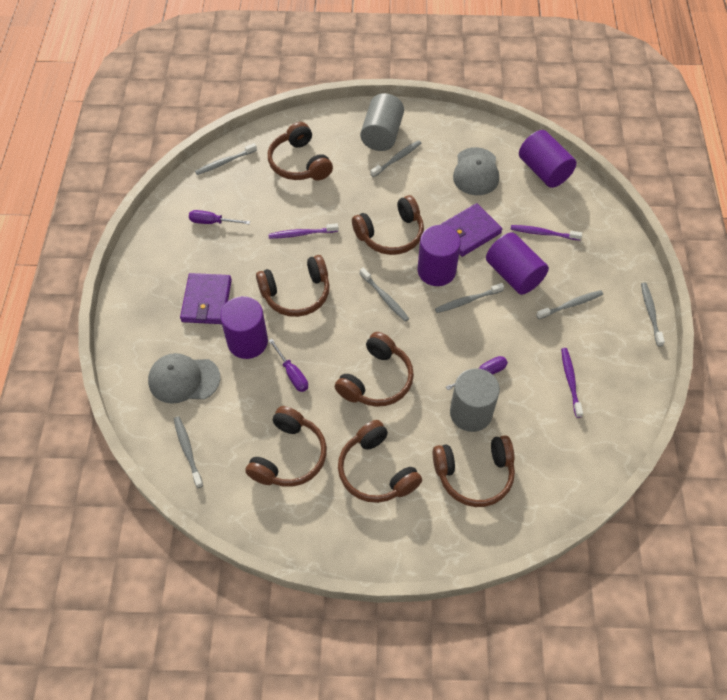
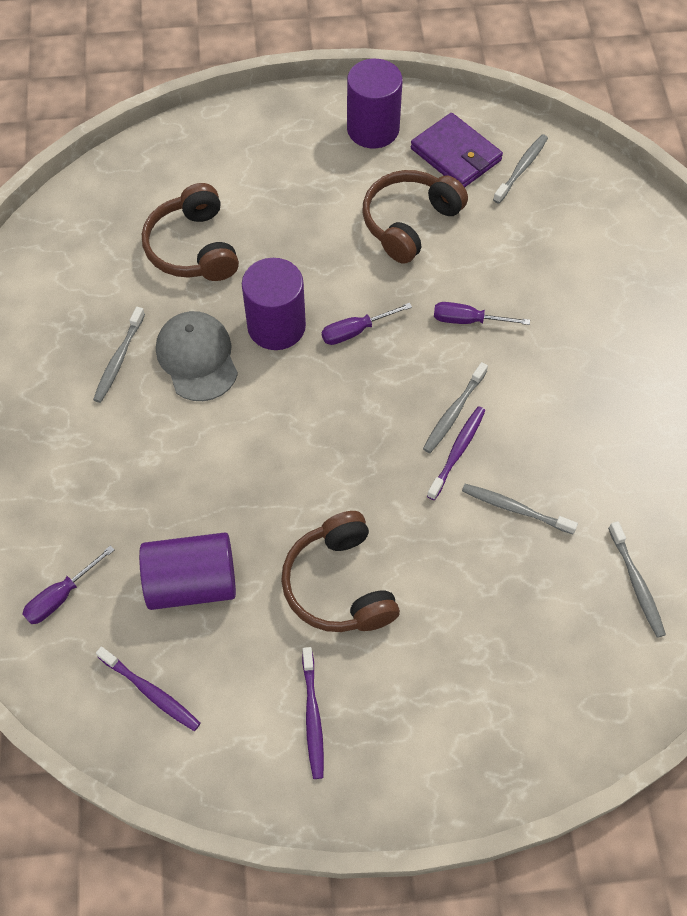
brown headphones: [245,406,327,487] [256,255,330,317] [268,122,333,180] [335,332,414,407] [338,420,422,503] [352,195,424,255] [433,435,515,507] = 7 -> [142,183,239,281] [281,511,400,632] [362,170,468,264] = 3
grey cap: [148,353,220,404] [453,147,499,195] = 2 -> [156,311,238,401] = 1
grey cylinder: [360,93,404,151] [450,368,500,432] = 2 -> none = 0
grey toothbrush: [174,416,203,488] [195,143,257,175] [360,267,409,322] [371,140,421,177] [435,283,504,313] [536,290,603,319] [641,283,665,347] = 7 -> [93,307,145,403] [423,362,488,453] [462,484,578,534] [493,134,548,203] [608,521,666,638] = 5
purple cylinder: [220,296,268,359] [418,225,461,286] [486,232,549,295] [519,130,577,188] = 4 -> [139,532,236,610] [242,258,306,350] [347,59,402,148] = 3
purple wallet: [180,273,232,324] [440,203,502,257] = 2 -> [411,113,503,188] = 1

